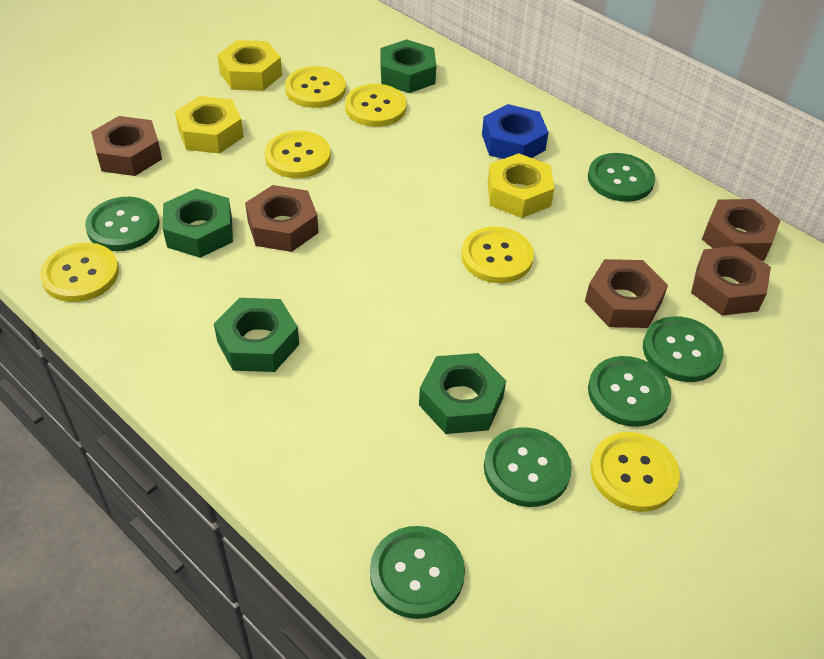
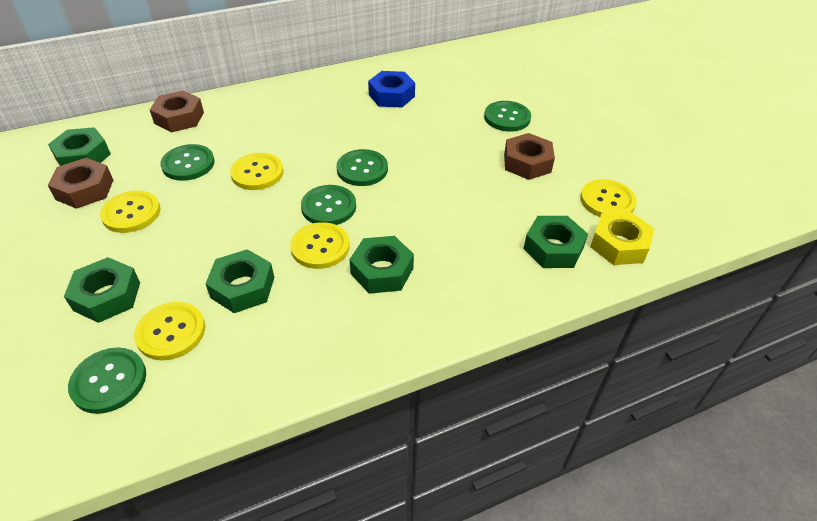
brown nut: [91,116,162,176] [245,185,318,252] [585,259,668,328] [691,246,771,316] [702,199,781,261] = 5 -> [48,158,113,209] [150,91,204,132] [504,133,555,180] = 3
green button: [85,197,160,251] [370,526,465,619] [484,427,572,507] [588,153,655,202] [588,356,671,427] [643,316,723,382] = 6 -> [68,347,146,414] [160,144,215,181] [301,185,356,225] [337,149,388,186] [484,101,531,132] = 5
green nut: [163,189,233,258] [214,298,299,372] [381,39,436,93] [419,353,506,434] = 4 -> [48,127,111,166] [64,257,140,323] [205,249,274,313] [349,236,414,294] [523,216,588,268] = 5
yellow button: [40,243,119,302] [265,131,331,178] [285,66,346,108] [345,84,407,127] [461,227,534,283] [591,432,680,512] = 6 -> [100,190,160,233] [134,302,205,361] [230,153,283,190] [290,222,350,269] [580,179,637,217] = 5
yellow nut: [175,96,244,154] [217,40,282,91] [488,153,554,218] = 3 -> [590,212,654,265] = 1

